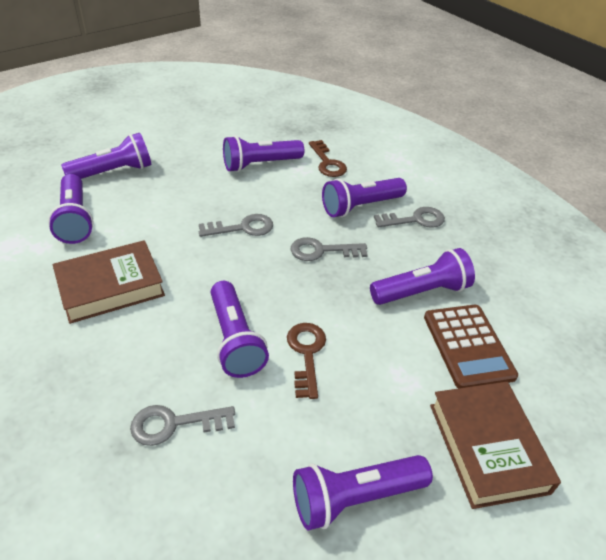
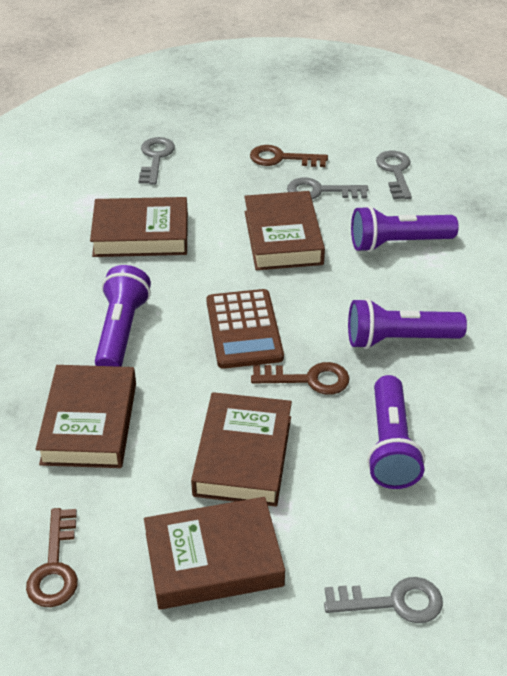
brown book: [53,240,165,324] [430,382,561,509] = 2 -> [36,365,136,468] [90,197,188,257] [144,497,285,610] [191,392,292,507] [244,191,325,270] = 5
brown key: [287,323,326,399] [309,140,347,177] = 2 -> [26,508,78,607] [250,145,328,167] [251,362,350,395] = 3
purple flashlight: [48,174,94,244] [61,133,151,179] [211,281,269,378] [223,135,304,172] [293,455,433,530] [322,178,407,217] [370,248,475,305] = 7 -> [95,265,151,367] [348,298,467,349] [351,206,459,252] [367,375,425,489] = 4

